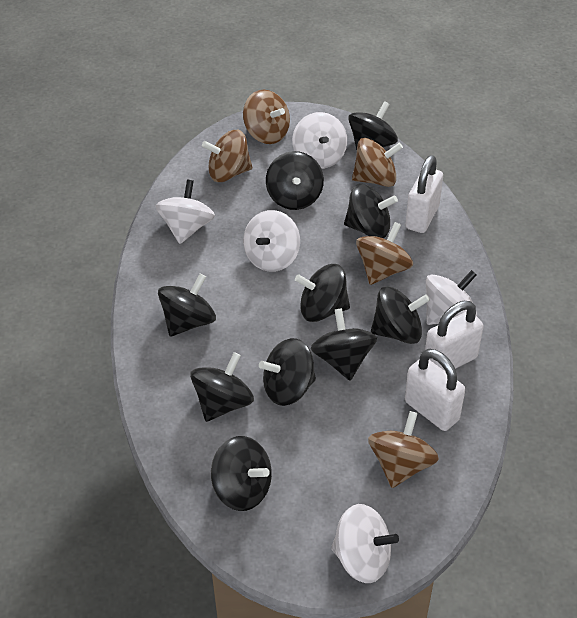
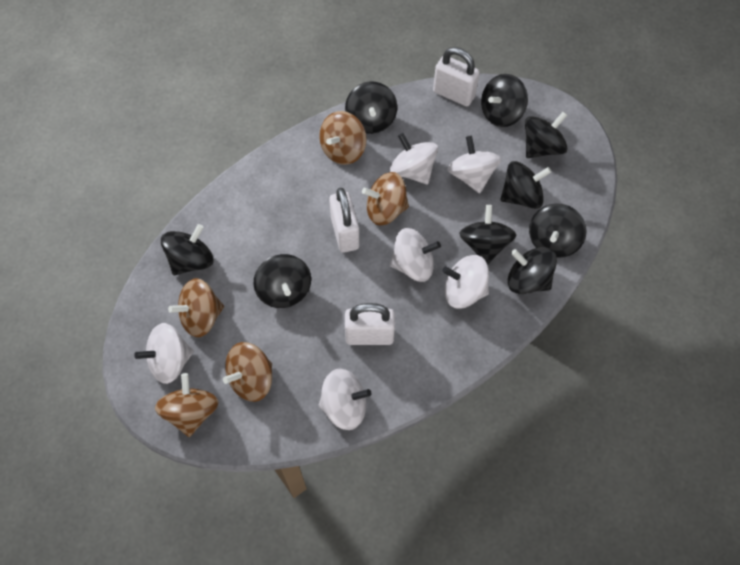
black spinning top: [158,273,216,337] [190,352,254,422] [211,436,272,511] [259,338,316,406] [266,151,324,210] [295,264,350,322] [311,308,377,381] [344,184,398,238] [348,101,398,150] [371,286,430,344] = 10 -> [161,224,214,275] [253,254,311,308] [345,81,397,134] [459,205,516,265] [481,74,528,127] [500,161,552,209] [508,247,557,294] [525,112,568,158] [529,203,587,258] = 9
white spinning top: [156,180,215,244] [243,210,300,272] [292,112,347,169] [331,504,399,583] [426,270,477,325] = 5 -> [134,323,194,384] [319,369,371,430] [390,133,438,184] [390,228,441,282] [442,255,489,309] [448,136,501,193] = 6

